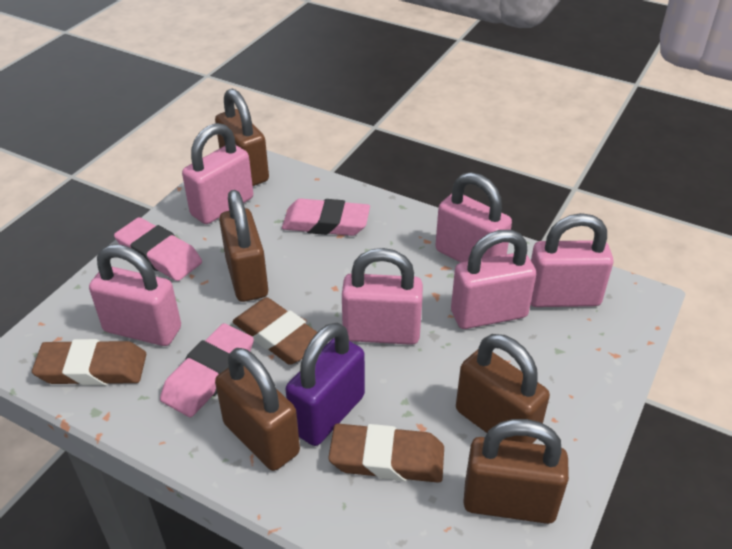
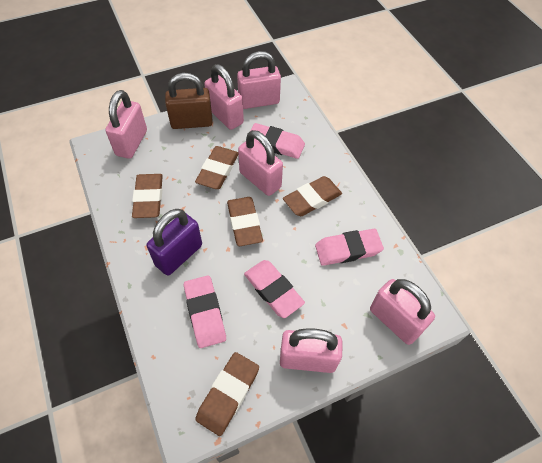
brown eraser: [32,339,147,386] [233,297,317,365] [328,424,444,483] = 3 -> [132,174,163,218] [195,146,238,189] [195,352,259,436] [227,197,263,246] [283,176,342,216] = 5
brown padlock: [215,88,269,186] [215,348,300,471] [219,190,268,302] [456,334,550,443] [463,419,569,524] = 5 -> [165,73,213,129] = 1
pink eraser: [114,217,202,281] [160,323,254,417] [282,199,370,236] = 3 -> [184,275,226,348] [244,260,305,318] [250,123,305,159] [315,229,384,266] = 4

